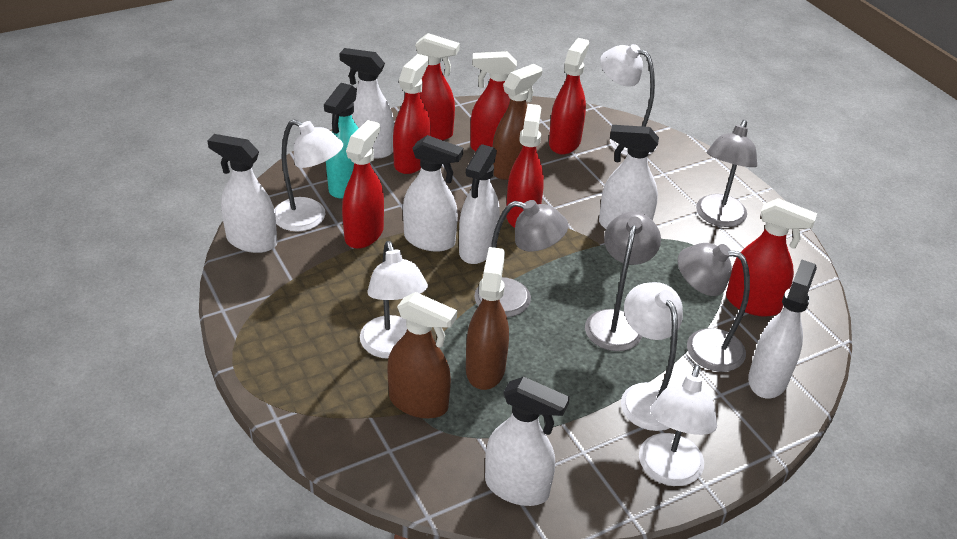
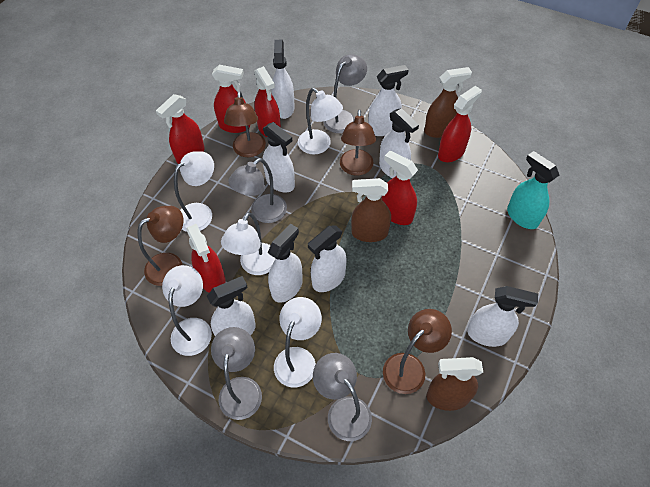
brown lamp: none = 0 -> [138,206,184,286] [224,91,266,157] [340,109,376,176] [383,309,452,394] = 4
red spray bottle: [342,120,384,249] [393,54,431,174] [415,33,460,140] [470,51,517,152] [506,104,544,228] [549,38,589,155] [726,198,817,317] = 7 -> [156,94,204,164] [186,224,226,293] [212,65,250,133] [254,66,281,137] [382,151,418,225] [438,86,482,162] = 6
white spray bottle: [207,134,277,253] [339,48,394,158] [403,135,463,252] [459,144,500,264] [485,377,570,506] [599,125,659,229] [748,260,817,398] = 7 -> [207,276,256,336] [263,122,295,193] [268,224,303,303] [272,40,295,119] [308,226,347,292] [368,65,408,136] [379,108,419,178] [467,286,538,347] = 8

